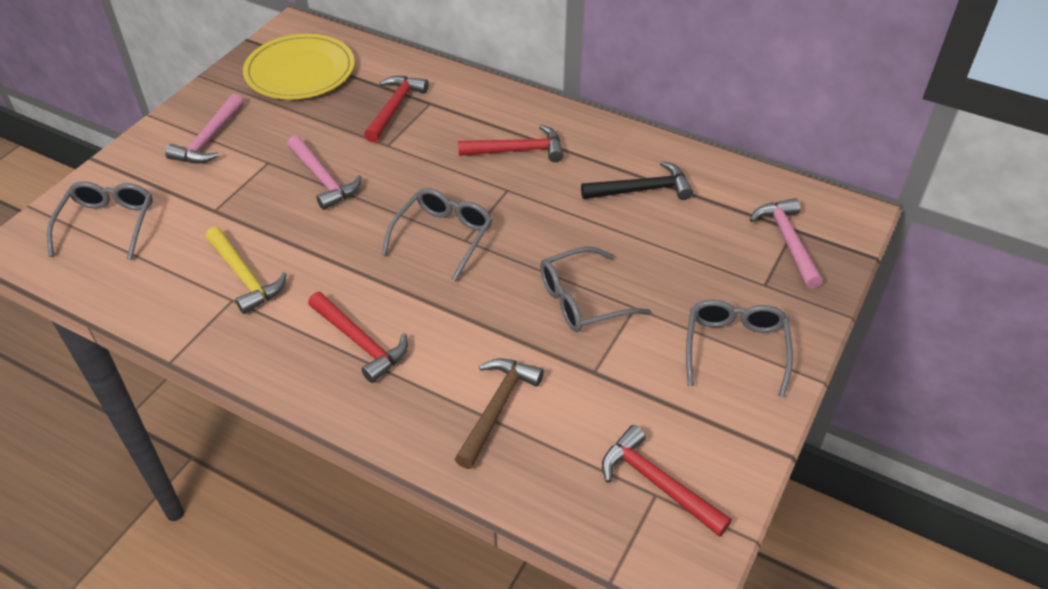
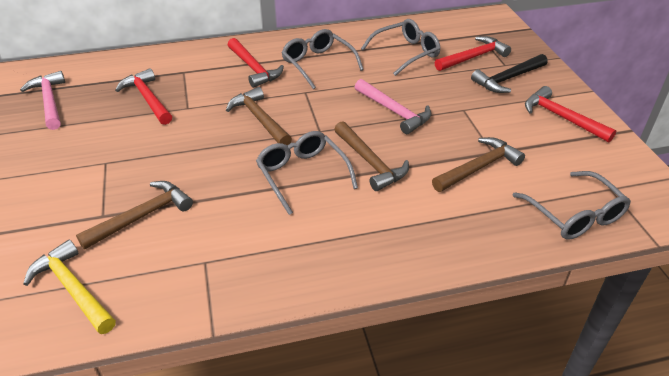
brown hammer: [455,358,544,469] = 1 -> [76,181,193,250] [226,87,292,145] [334,121,409,191] [432,137,525,192] = 4
pink hammer: [165,94,243,164] [287,135,362,210] [750,198,823,289] = 3 -> [20,71,65,130] [355,79,431,134] = 2
yellow plate: [243,34,355,99] = 1 -> none = 0

